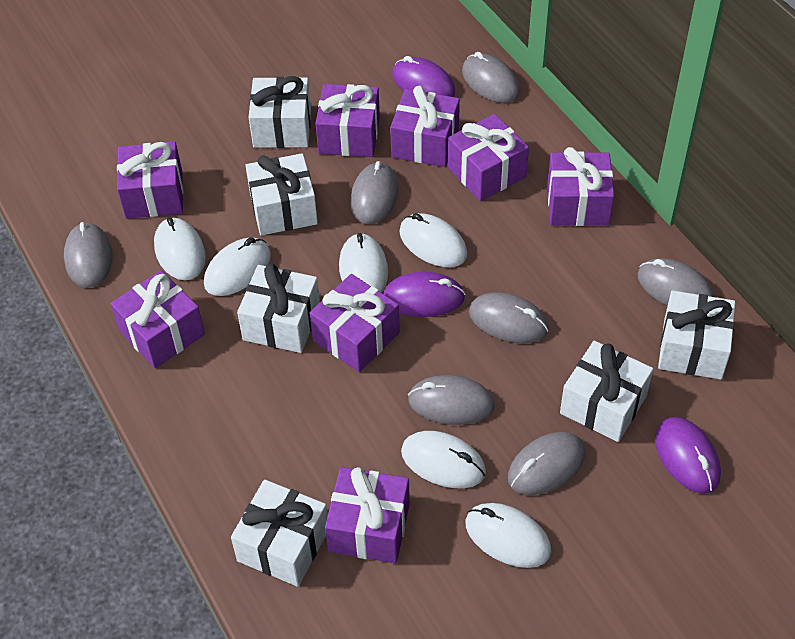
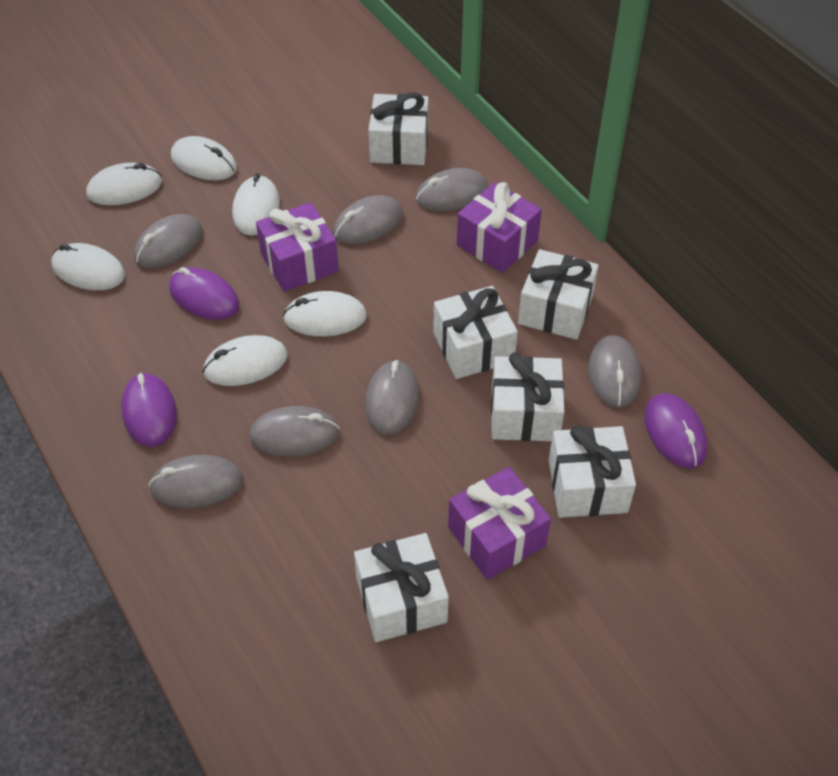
purple gift: [110,270,205,368] [117,141,183,219] [310,274,400,372] [315,84,380,157] [325,467,410,563] [390,86,460,167] [448,114,529,201] [547,147,614,226] = 8 -> [256,202,339,292] [448,467,551,580] [457,182,542,273] = 3

